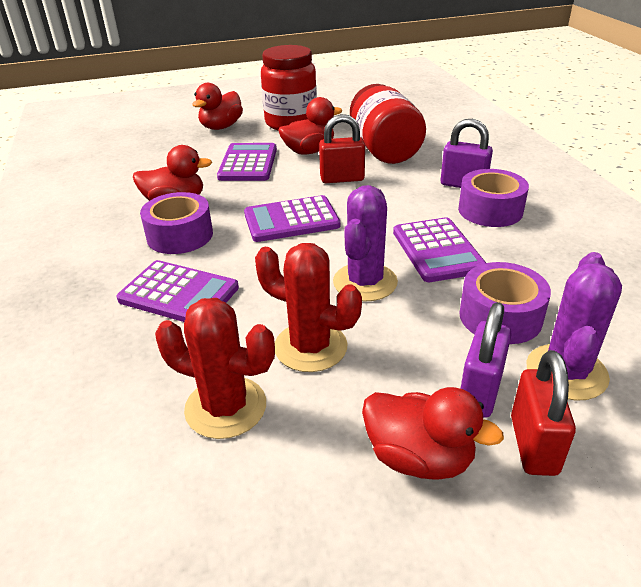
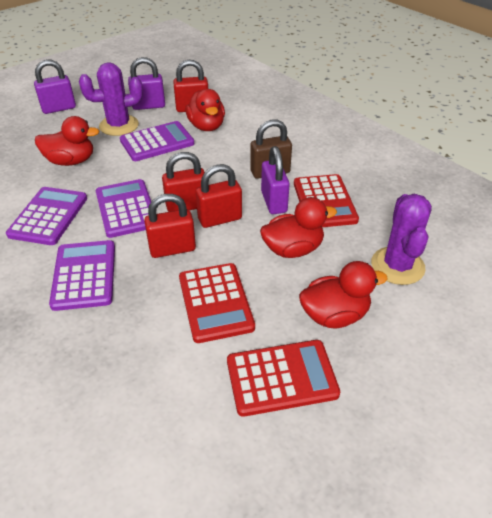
brown padlock: none = 0 -> [250,119,292,179] = 1
purple padlock: [441,119,493,188] [461,302,512,418] = 2 -> [34,60,76,114] [128,57,165,110] [261,146,290,214] = 3
purple tape: [140,192,213,254] [458,169,529,227] [459,262,551,344] = 3 -> none = 0
red cactus: [155,298,275,439] [255,243,362,372] = 2 -> none = 0
red calculator: none = 0 -> [179,263,255,343] [227,340,340,417] [294,174,359,227] = 3
red jar: [261,45,317,130] [350,84,426,164] = 2 -> none = 0
red padlock: [319,114,365,183] [511,350,576,476] = 2 -> [144,194,196,258] [162,152,205,212] [173,60,208,112] [196,164,242,228] = 4

